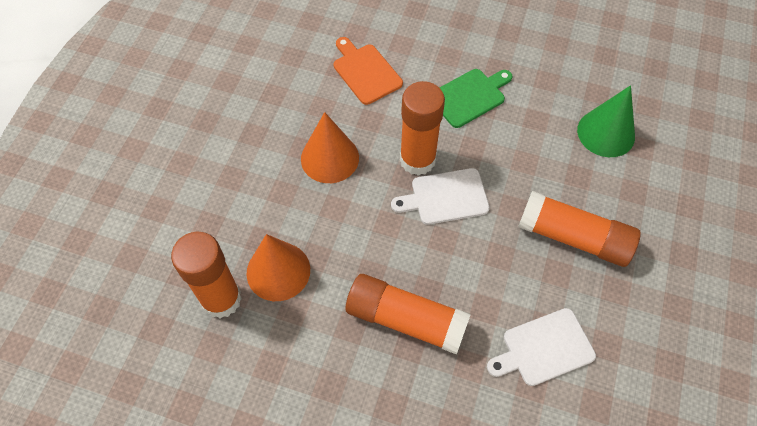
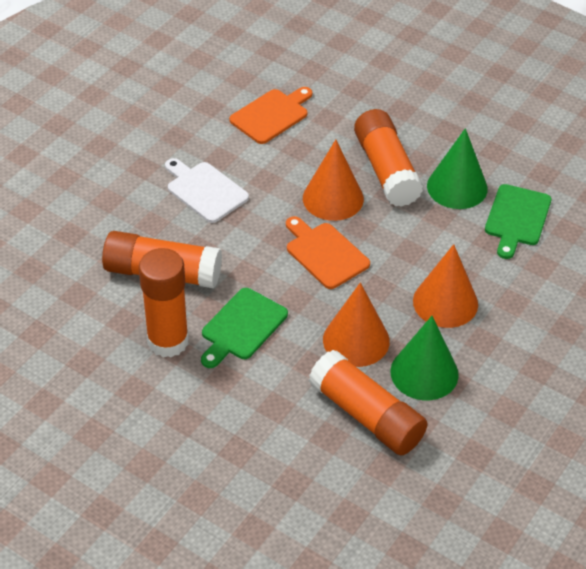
green cone: [577,85,635,157] = 1 -> [390,316,459,400] [427,128,488,209] = 2
green cutting board: [439,69,512,128] = 1 -> [201,288,288,368] [485,184,551,259] = 2
orange cone: [246,234,310,301] [301,112,359,183] = 2 -> [303,140,364,221] [323,282,390,367] [413,244,478,328] = 3
orange cutting board: [334,37,403,105] = 1 -> [229,87,312,144] [286,216,370,289] = 2
white cutting board: [391,168,490,225] [487,308,596,386] = 2 -> [165,158,249,223] = 1

